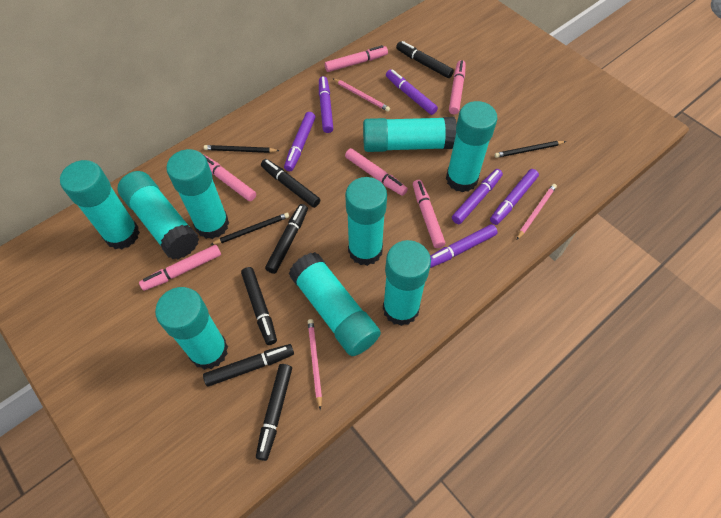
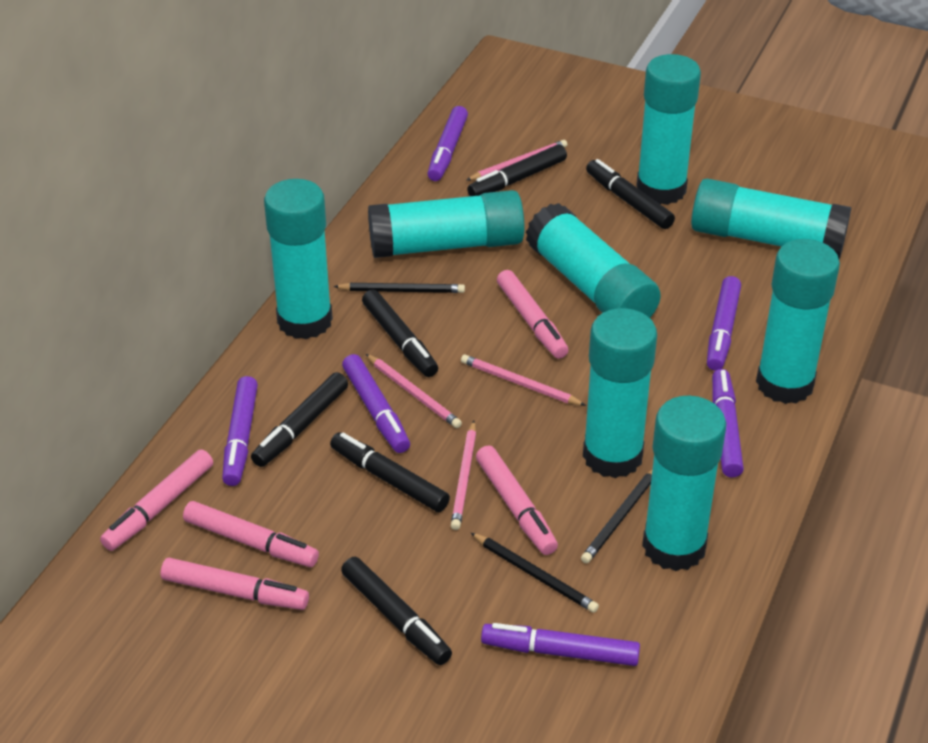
pink marker: [139,245,221,291] [203,154,256,201] [325,45,388,72] [345,148,408,196] [413,180,445,248] [449,60,466,114] = 6 -> [100,449,213,551] [161,558,309,610] [183,501,319,567] [476,445,558,555] [497,270,568,359] = 5
pink pencil: [308,319,322,410] [332,78,390,111] [517,184,557,239] = 3 -> [366,354,462,428] [451,421,476,530] [461,355,586,406] [467,140,567,180] = 4
turquoise glue stick: [60,160,140,249] [117,171,199,259] [155,287,228,370] [166,149,229,239] [289,252,381,356] [345,177,387,266] [363,117,457,152] [383,240,431,326] [446,101,497,192] = 9 -> [264,179,333,339] [368,190,524,258] [526,203,661,318] [583,308,657,478] [636,54,701,205] [642,396,726,571] [691,179,851,260] [756,239,840,404] = 8

